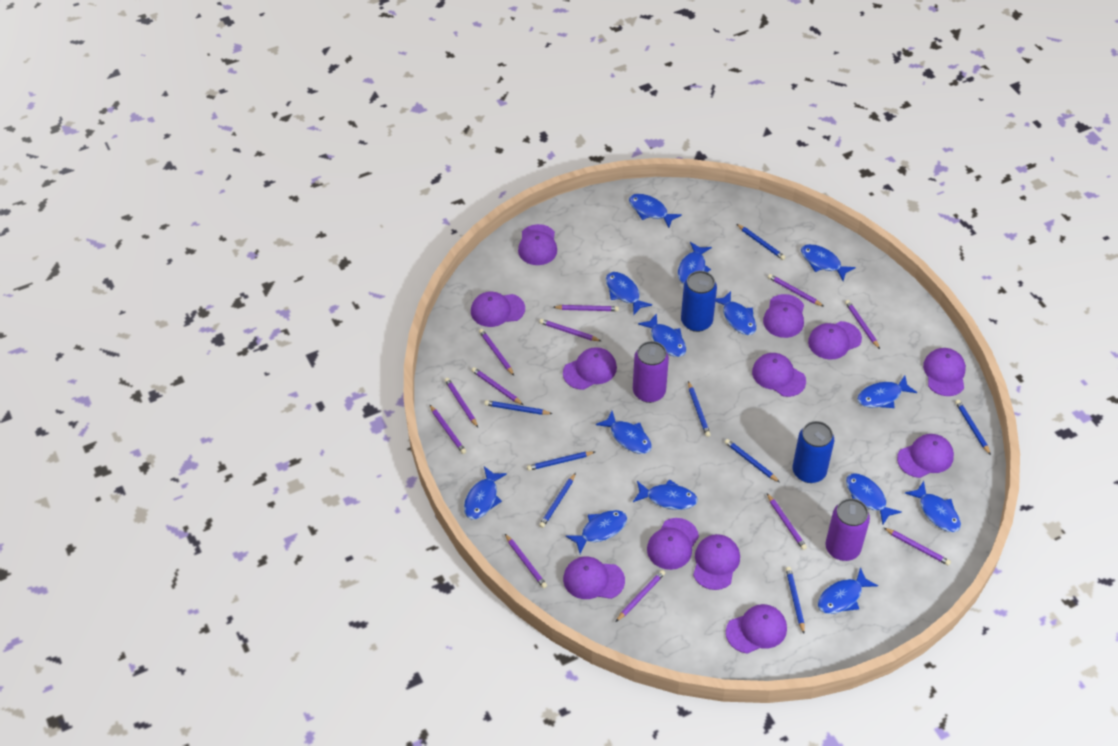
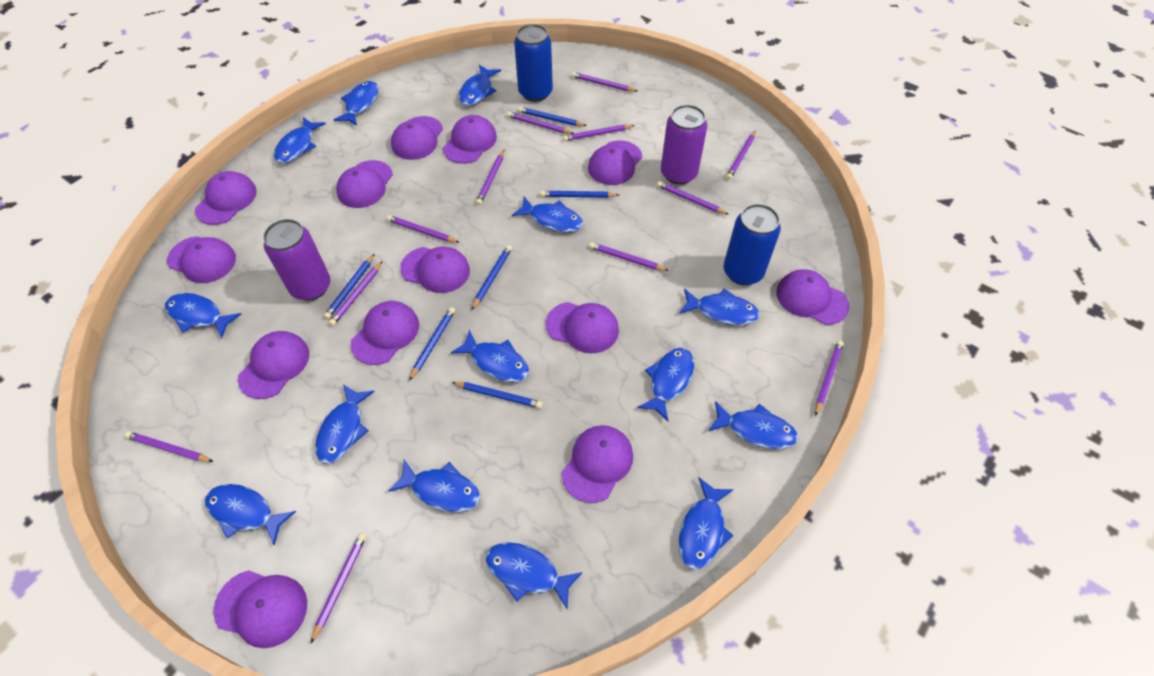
blue pencil: [484,400,552,415] [527,451,595,471] [539,473,576,528] [688,381,711,437] [725,439,779,482] [737,224,786,260] [786,567,805,633] [955,400,991,455] = 8 -> [324,254,374,319] [409,307,455,381] [452,382,543,409] [472,245,512,310] [518,107,587,126] [540,191,619,198] = 6
purple cap: [471,292,525,327] [518,224,557,265] [563,347,617,390] [563,557,625,599] [647,518,699,570] [693,534,740,590] [726,604,787,654] [752,353,806,397] [763,294,804,338] [808,321,862,359] [897,434,954,478] [923,348,966,396] = 12 -> [167,236,236,283] [195,171,257,225] [213,570,307,648] [238,331,309,399] [336,160,393,208] [351,301,419,365] [391,116,443,160] [400,246,470,293] [443,115,497,164] [546,302,619,353] [562,425,633,503] [588,140,642,185] [777,269,849,325] = 13

